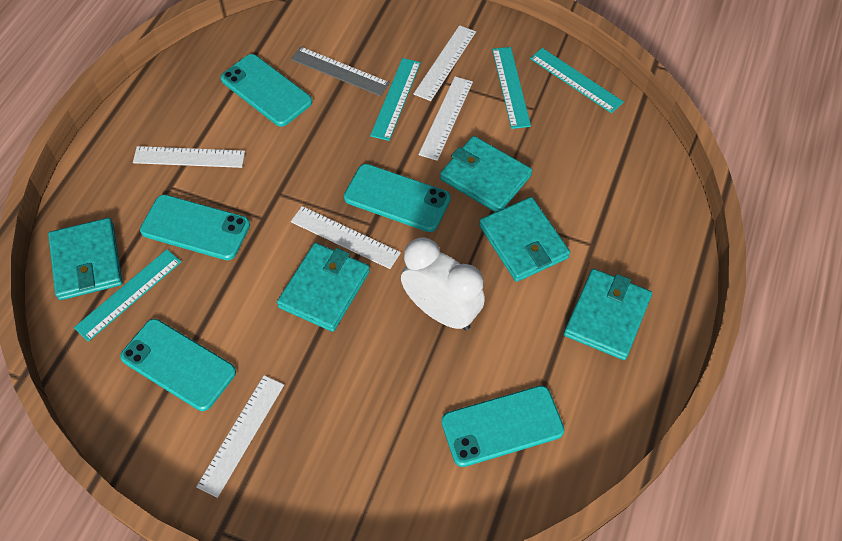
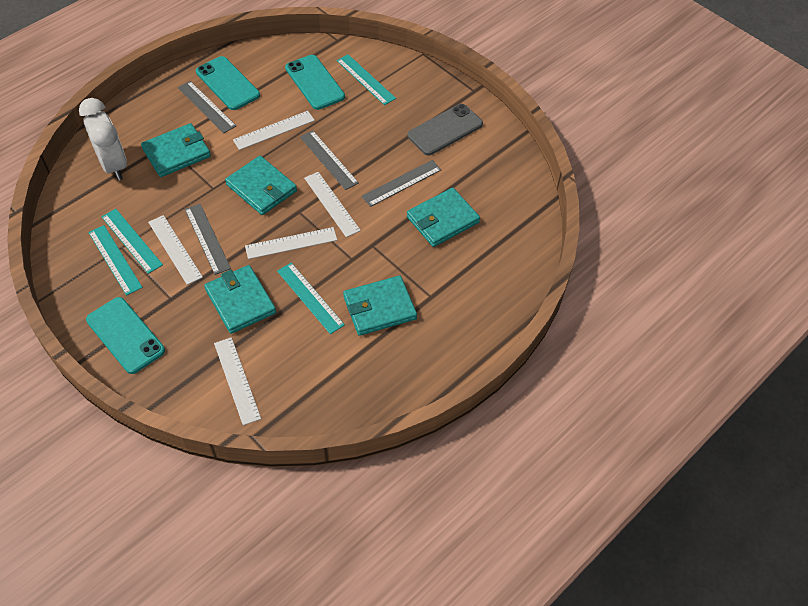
grey phone: none = 0 -> [407,104,483,155] = 1
grey ruler: [291,47,390,96] = 1 -> [178,81,236,133] [185,204,231,275] [300,131,359,190] [362,160,441,207] = 4
turquoise phone: [120,319,236,411] [140,195,250,260] [221,54,312,127] [344,164,451,232] [441,386,565,467] = 5 -> [86,297,165,374] [196,56,260,110] [285,55,345,110] = 3

